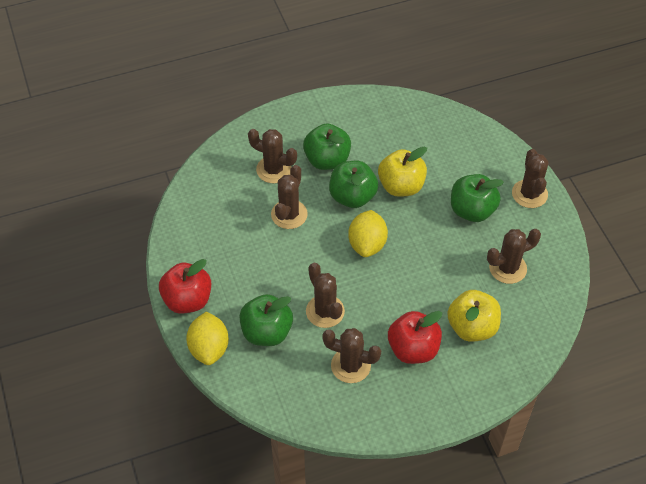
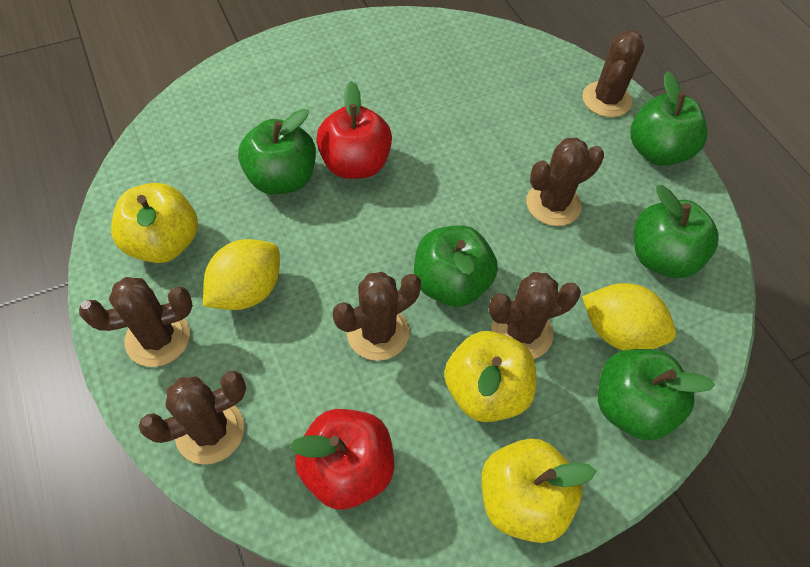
green apple: [239,294,293,346] [303,123,351,170] [329,161,378,208] [451,174,504,222] = 4 -> [238,109,316,195] [414,225,498,307] [598,349,715,441] [630,71,707,166] [634,185,719,278] = 5
yellow apple: [378,147,427,197] [447,290,501,342] = 2 -> [111,183,198,263] [444,331,536,422] [481,438,596,543] = 3

